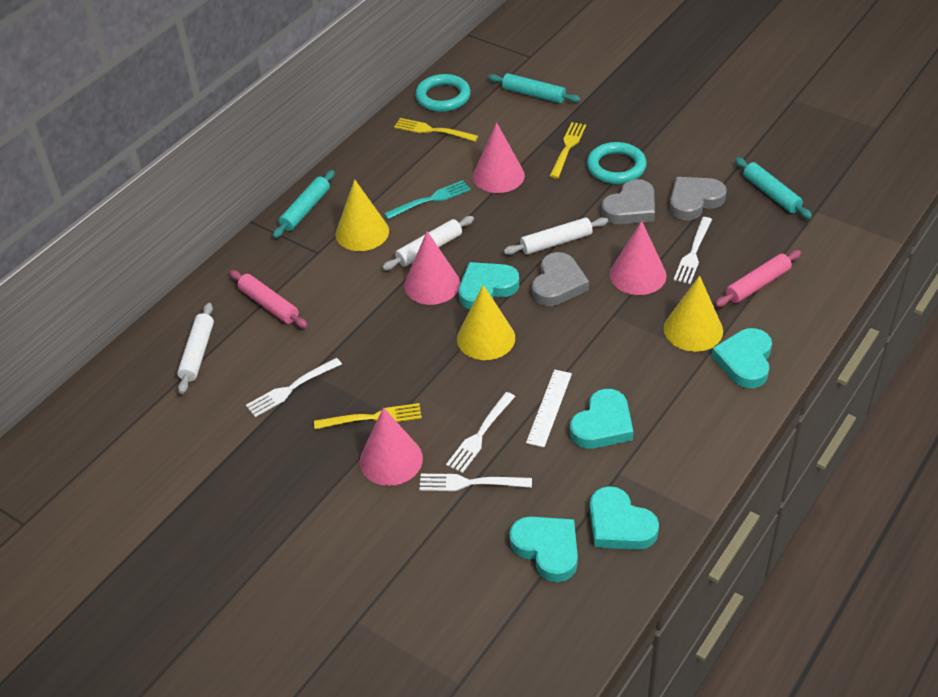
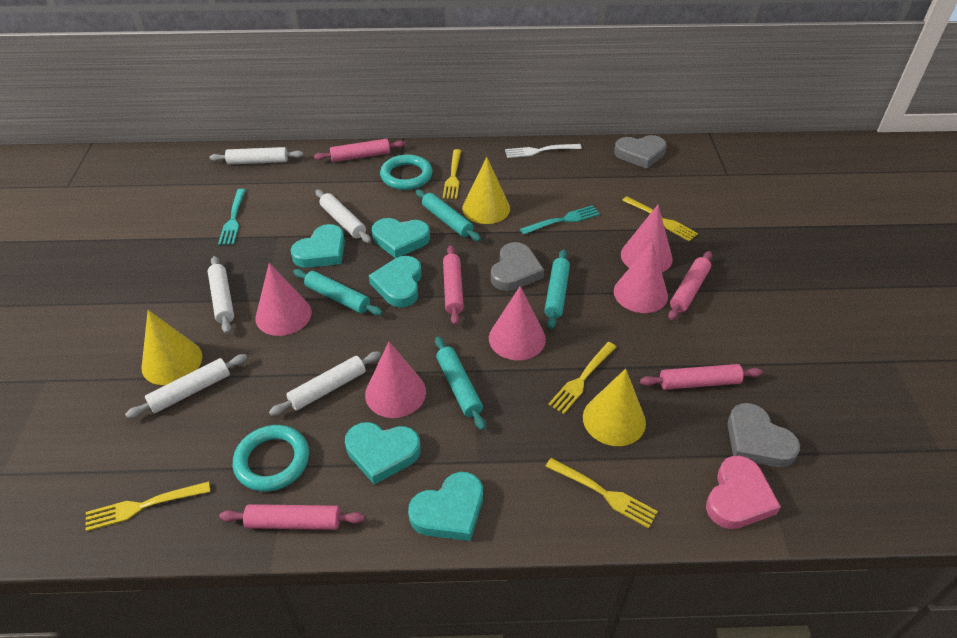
pink cone: [360,407,423,486] [404,231,460,305] [473,122,525,193] [610,221,667,295] = 4 -> [255,263,312,336] [365,342,426,418] [489,286,546,360] [614,241,668,313] [621,205,673,272] = 5
pink heart: none = 0 -> [706,456,781,529] = 1
pink rolling pin: [229,270,308,328] [715,250,801,307] = 2 -> [219,504,365,530] [314,139,405,162] [443,245,464,325] [640,364,763,390] [668,251,712,320] = 5
turquoise fork: [384,180,471,219] = 1 -> [218,189,246,245] [520,205,600,235] = 2
turquoise rolling pin: [273,170,335,238] [488,73,581,103] [735,157,812,219] = 3 -> [293,269,383,316] [415,189,481,241] [435,336,485,430] [544,249,570,329] = 4
white fork: [246,358,342,417] [419,474,532,491] [446,392,515,473] [674,217,712,284] = 4 -> [505,144,582,158] = 1
white rolling pin: [177,303,214,394] [382,216,474,270] [504,217,608,255] = 3 -> [125,354,247,418] [208,256,234,334] [209,147,304,165] [269,352,381,416] [315,190,371,243] = 5
white ruler: [526,370,572,447] = 1 -> none = 0
yellow fork: [314,403,422,429] [394,118,478,142] [550,122,586,178] = 3 -> [85,481,210,531] [443,149,461,199] [545,458,658,528] [548,342,616,414] [622,196,698,241] = 5

